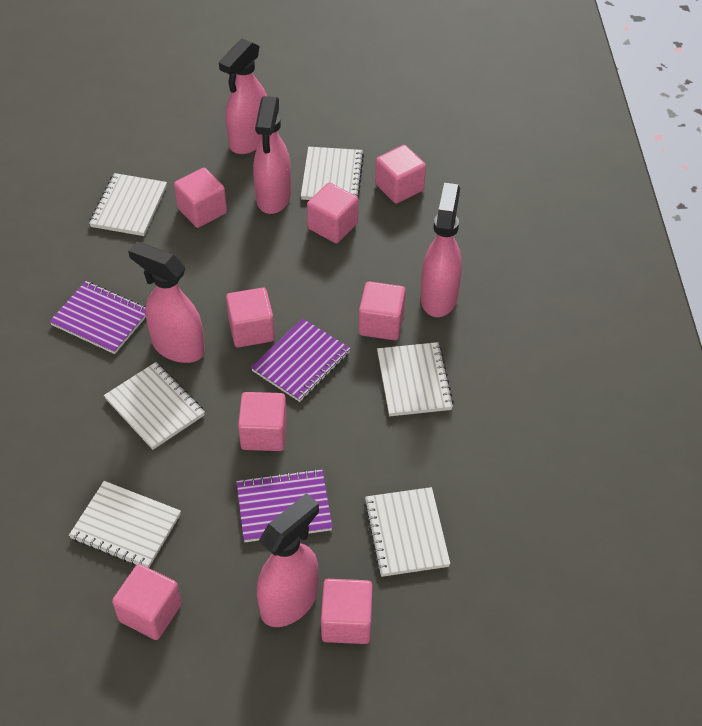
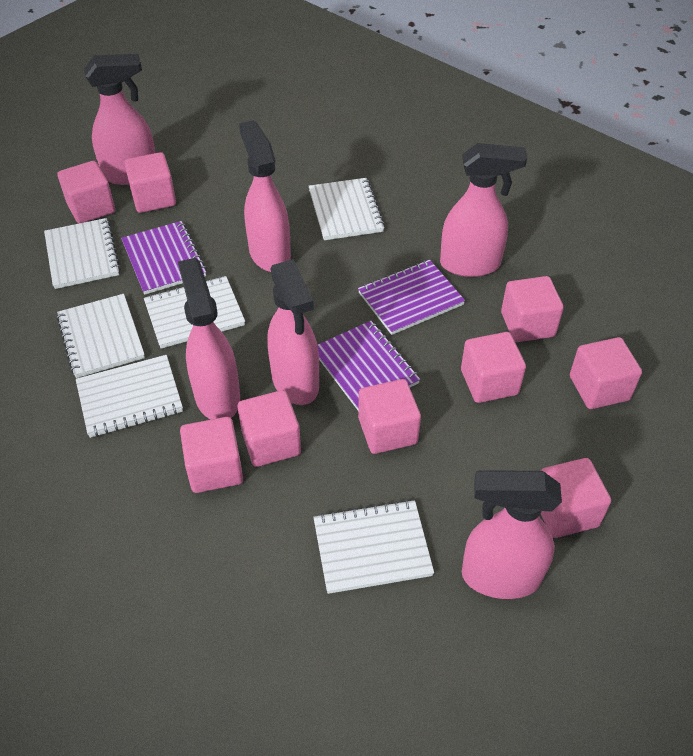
pink cube: [112,564,182,640] [174,168,227,228] [226,287,275,347] [238,392,287,451] [307,183,358,243] [321,579,373,644] [359,281,406,340] [375,145,426,204] = 8 -> [58,161,115,223] [124,152,176,213] [180,417,243,493] [237,390,301,467] [358,379,421,454] [461,332,526,403] [501,276,564,342] [541,458,611,538] [570,337,642,409] = 9
pink spray bottle: [128,242,205,363] [219,38,267,154] [253,96,291,214] [257,493,319,627] [421,183,462,317] = 5 -> [84,54,156,185] [178,258,240,419] [239,120,291,272] [267,259,319,405] [440,143,527,277] [462,470,562,599] = 6

